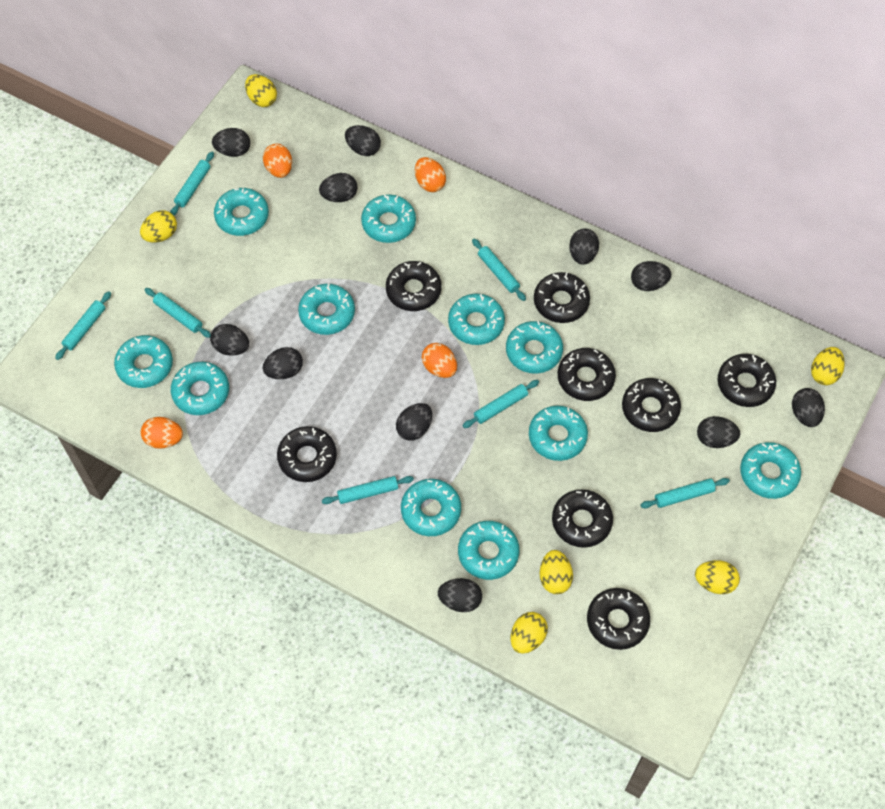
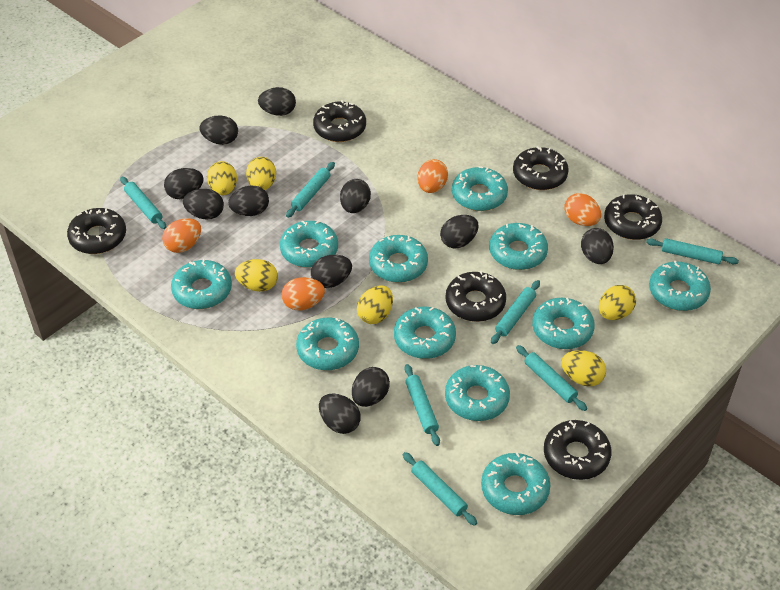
black donut: [277,426,337,482] [386,261,442,311] [534,272,590,323] [552,489,613,548] [558,348,616,401] [587,588,650,650] [622,378,681,432] [718,354,776,407] = 8 -> [67,208,126,254] [313,100,366,142] [445,271,506,322] [513,146,569,190] [544,420,612,480] [604,194,662,240] = 6

